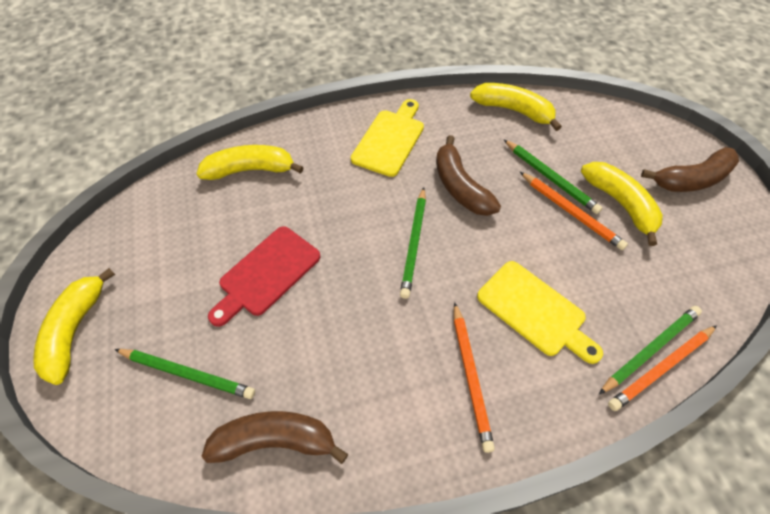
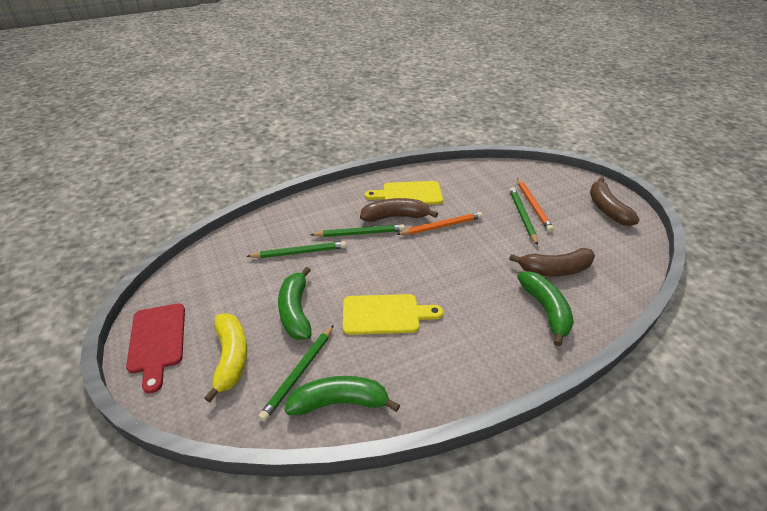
green banana: none = 0 -> [278,266,312,340] [284,376,400,415] [518,271,574,346] = 3
orange pencil: [454,302,495,453] [520,172,628,250] [608,325,717,411] = 3 -> [396,212,482,235] [517,178,554,232] = 2
yellow banana: [33,268,115,385] [197,145,304,180] [470,83,562,131] [581,162,663,246] = 4 -> [204,313,247,403] = 1

